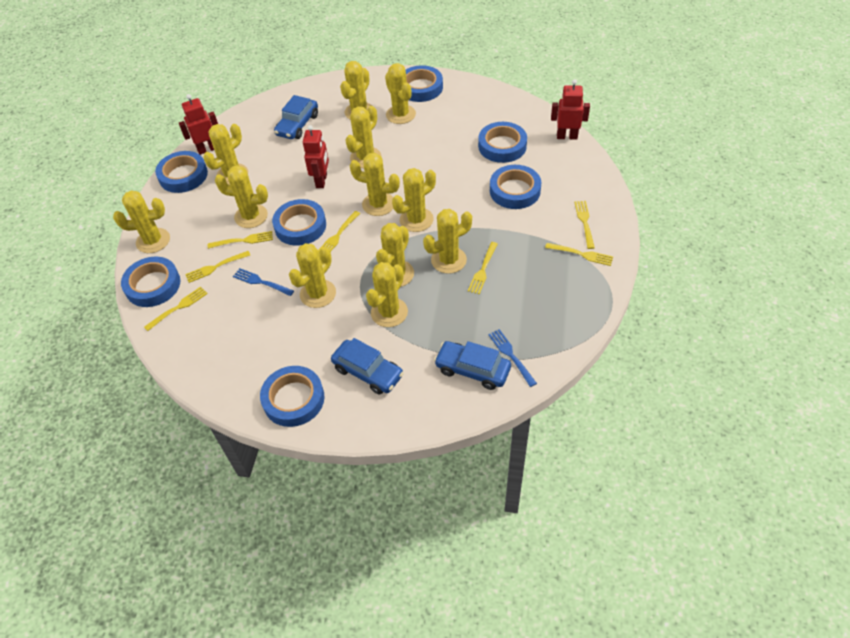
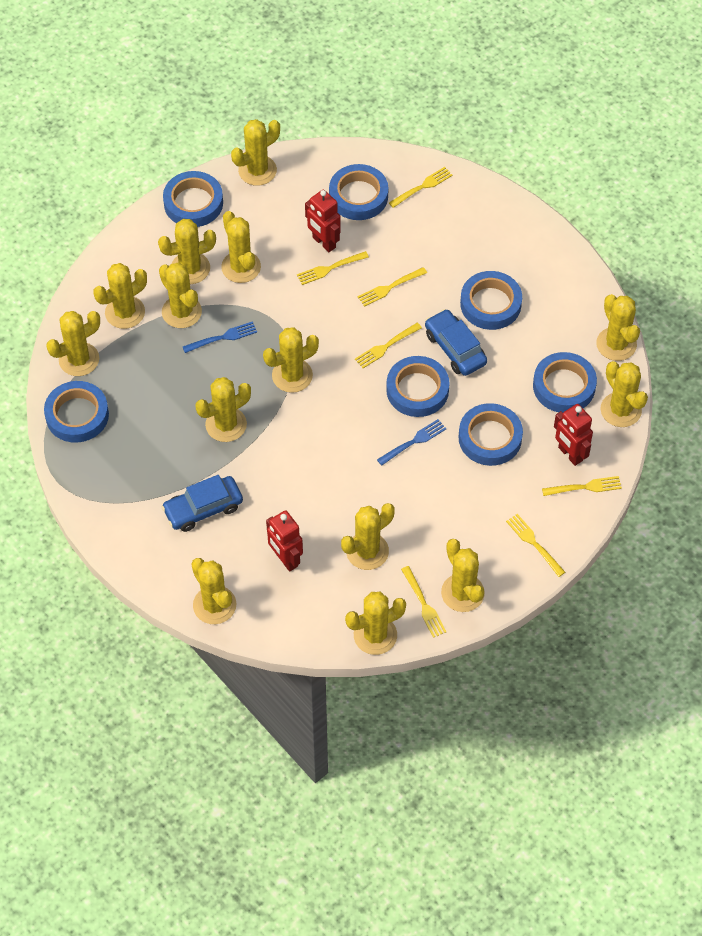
blue car: [274,95,318,139] [331,338,404,395] [434,341,511,390] = 3 -> [162,475,243,532] [425,309,487,376] = 2
yellow cactus: [113,191,170,253] [203,124,248,185] [215,165,268,228] [289,243,336,308] [340,61,372,119] [346,106,382,168] [349,153,400,216] [366,262,408,327] [376,223,414,287] [385,63,416,124] [392,168,436,232] [423,209,472,274] = 12 -> [46,311,100,376] [93,263,147,329] [158,219,216,284] [159,263,202,328] [191,558,236,624] [195,377,251,442] [221,211,261,283] [231,119,280,186] [263,327,319,393] [341,503,395,570] [345,592,406,655] [441,539,485,612] [596,294,640,361] [600,361,648,427] = 14

